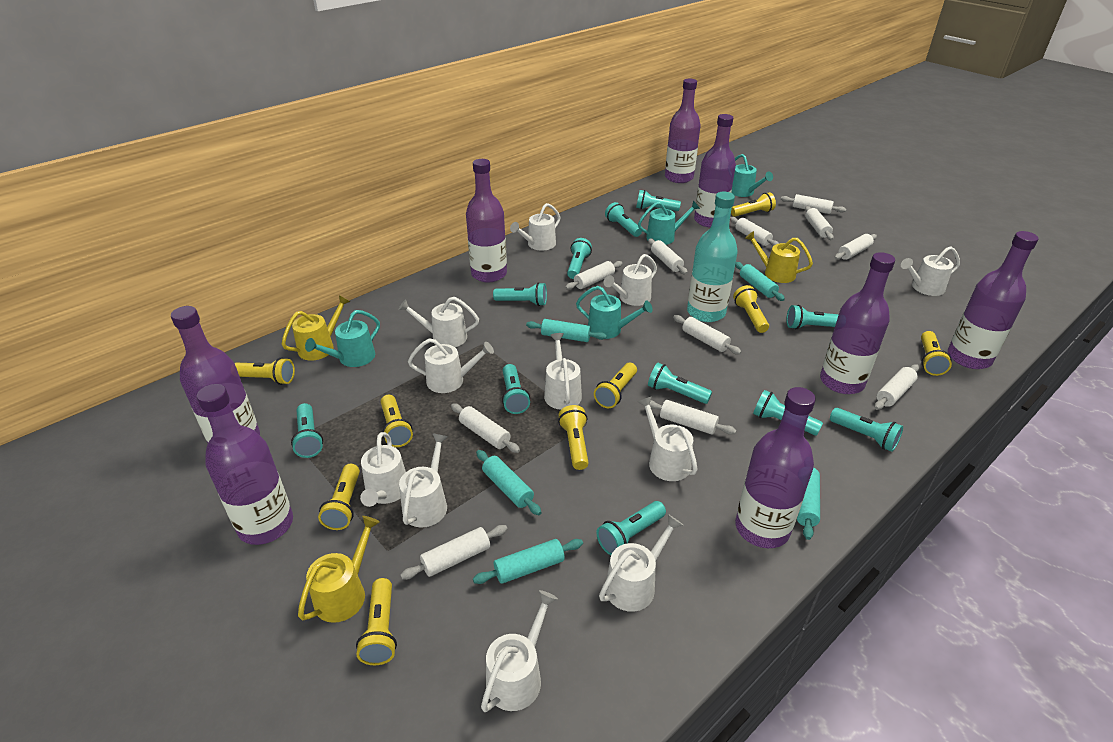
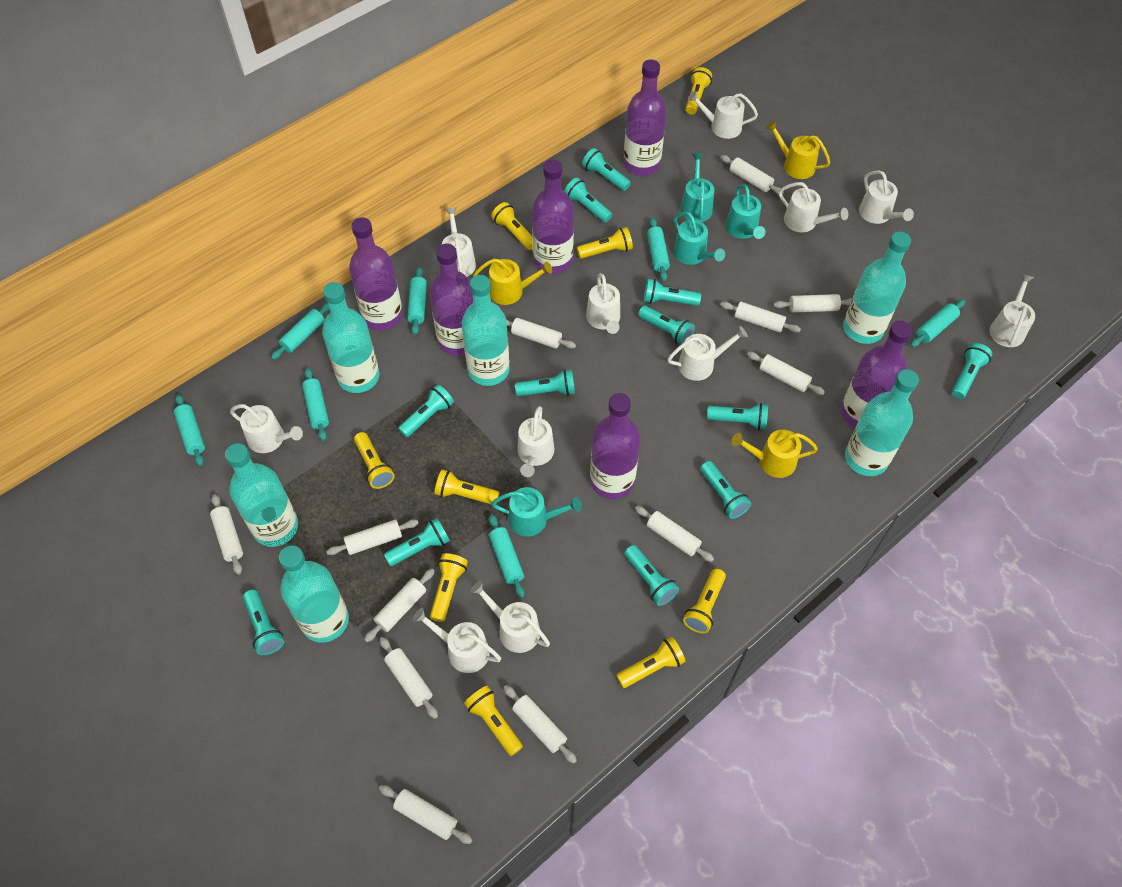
purple bottle: [171,306,260,443] [197,384,293,545] [466,159,507,282] [665,78,701,183] [694,114,736,227] [735,387,816,548] [820,252,895,394] [948,231,1039,369] = 8 -> [349,217,403,331] [430,244,473,356] [532,159,574,274] [590,393,640,499] [623,59,667,176] [841,321,912,428] = 6
turquoise bottle: [687,192,738,322] = 1 -> [225,443,298,547] [279,546,349,643] [322,282,379,393] [462,275,510,386] [843,231,911,344] [845,369,919,476] = 6
turquoise flashlight: [291,403,323,458] [493,282,547,306] [502,364,530,414] [567,238,592,279] [596,501,666,555] [605,202,642,237] [636,190,681,211] [648,363,712,404] [753,390,823,435] [786,305,839,329] [830,408,903,452] = 11 -> [243,590,284,655] [384,518,450,566] [398,384,454,438] [515,369,575,396] [564,178,612,223] [582,148,631,191] [624,545,679,606] [638,306,695,345] [644,279,701,306] [700,461,751,519] [707,403,768,430] [952,343,992,399] = 12
turquoise rolling pin: [473,539,583,584] [476,450,542,515] [526,319,607,342] [735,262,785,301] [797,468,820,540] = 5 -> [174,394,205,466] [271,303,330,360] [302,368,329,441] [407,267,427,335] [489,514,525,598] [647,218,670,281] [910,300,965,347] = 7
white rolling pin: [400,525,508,580] [451,403,520,453] [565,261,623,290] [648,239,688,275] [650,400,736,435] [673,315,741,355] [730,217,779,246] [781,194,846,214] [805,206,834,240] [834,234,877,260] [874,364,919,410] = 11 -> [210,494,243,575] [326,519,419,555] [364,568,435,642] [379,785,472,844] [380,637,438,719] [503,685,577,764] [506,318,576,349] [635,506,714,562] [720,155,784,195] [720,302,801,333] [747,352,825,395] [773,294,852,313] = 12

